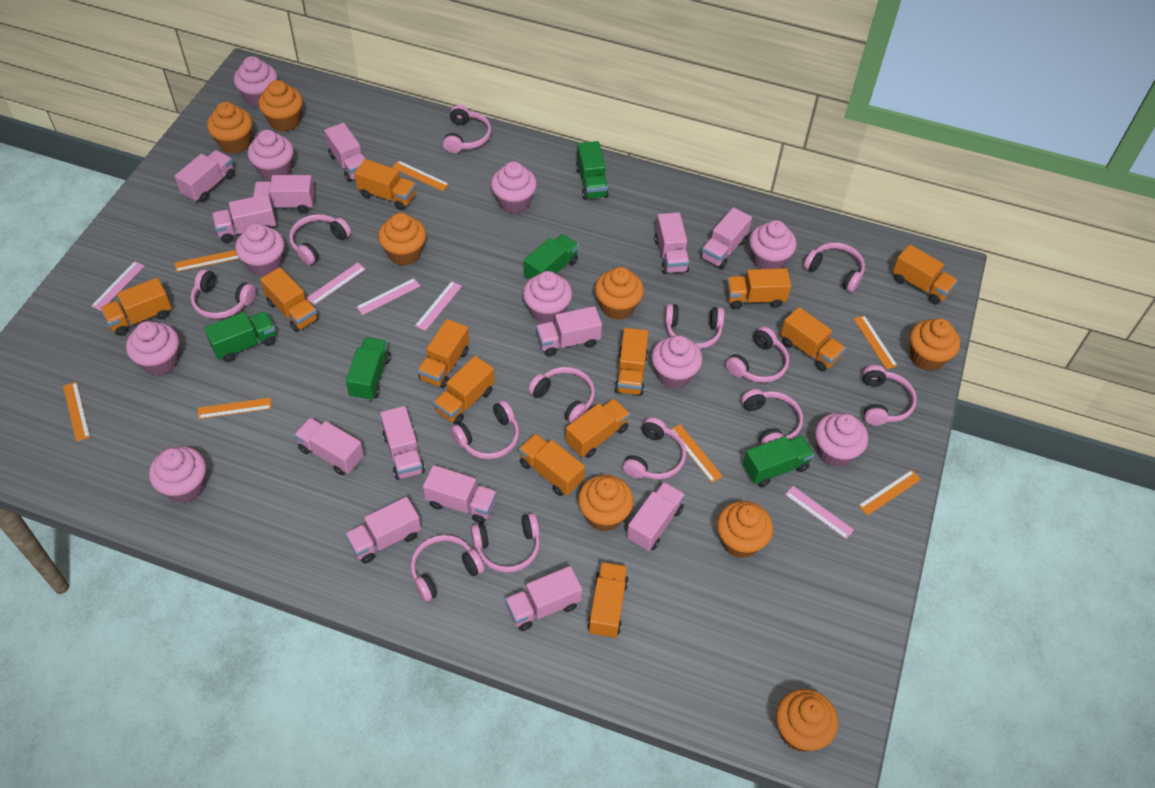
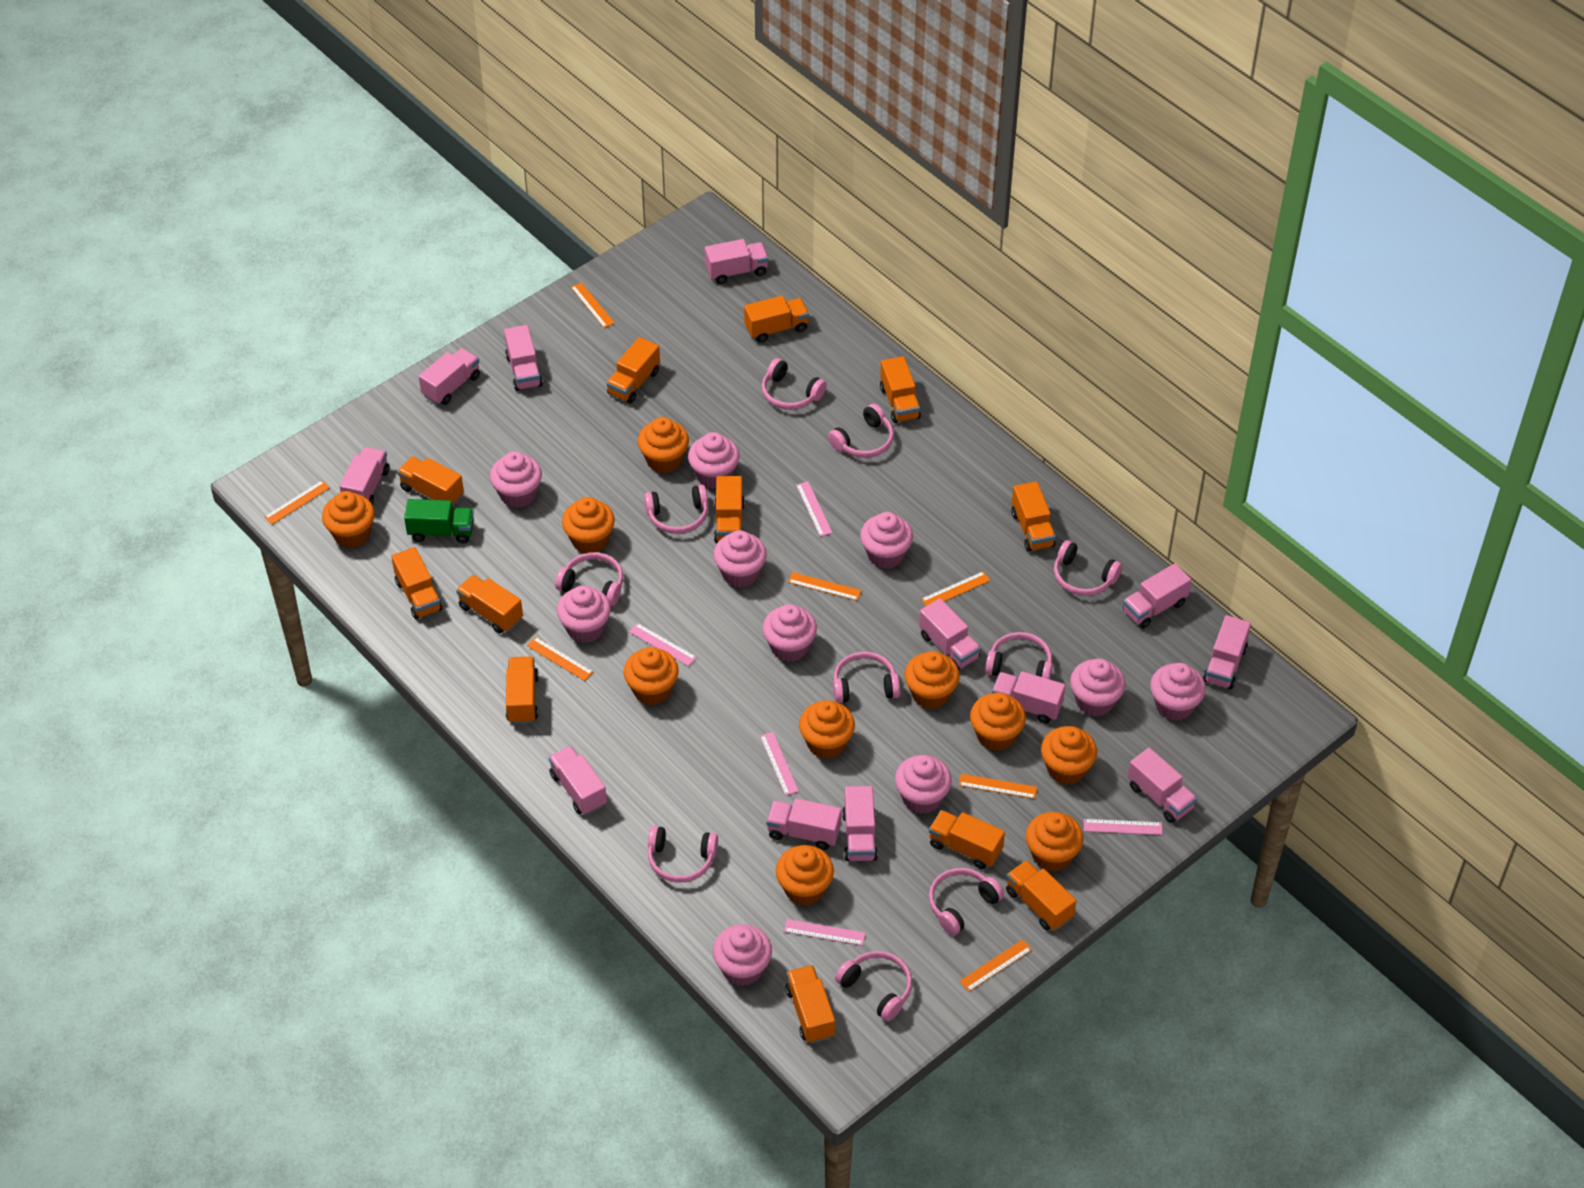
green truck: [204,311,276,362] [346,337,391,401] [524,234,579,280] [576,141,609,200] [743,436,814,487] = 5 -> [404,499,474,543] = 1
orange cupcake: [207,102,252,154] [258,80,303,132] [378,213,426,266] [578,475,634,532] [595,267,644,320] [717,501,773,559] [776,689,838,752] [910,318,960,371] = 8 -> [322,491,375,548] [562,497,615,553] [624,647,679,705] [638,417,689,473] [776,845,834,906] [799,700,855,759] [904,651,960,709] [970,693,1026,751] [1026,812,1083,872] [1041,726,1097,785] = 10
pink headphones: [191,269,256,319] [289,214,351,265] [411,535,484,602] [443,105,491,153] [451,400,519,459] [471,513,540,573] [528,367,595,423] [622,417,686,480] [665,304,724,349] [726,327,789,383] [741,389,803,445] [804,242,865,292] [863,365,917,426] = 13 -> [555,552,623,606] [644,485,708,534] [648,826,718,883] [762,358,827,410] [828,404,894,458] [833,652,900,703] [835,951,912,1021] [929,868,1004,935] [985,632,1052,679] [1054,540,1122,596] = 10
pink truck: [174,150,235,202] [212,194,276,243] [253,175,315,213] [294,418,364,475] [324,123,366,182] [345,497,421,563] [380,406,425,480] [423,465,497,524] [505,566,582,631] [536,306,602,356] [627,482,685,551] [654,212,690,274] [700,207,752,269] = 13 -> [340,447,389,505] [419,348,480,405] [504,325,543,391] [549,746,607,815] [705,239,768,284] [766,798,842,850] [842,786,878,861] [919,598,981,670] [992,671,1065,724] [1123,563,1192,629] [1128,748,1197,823] [1203,615,1251,690] = 12

